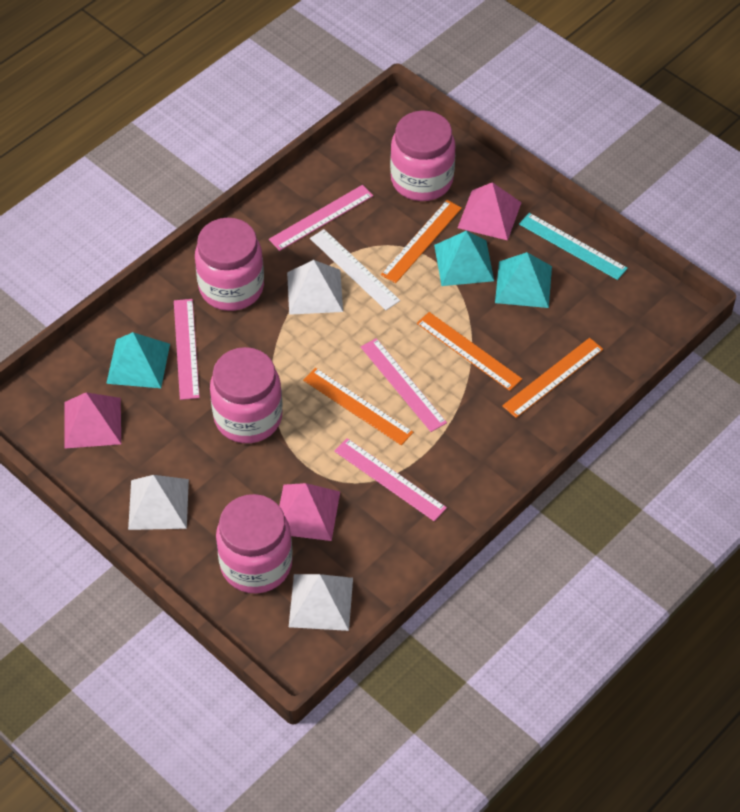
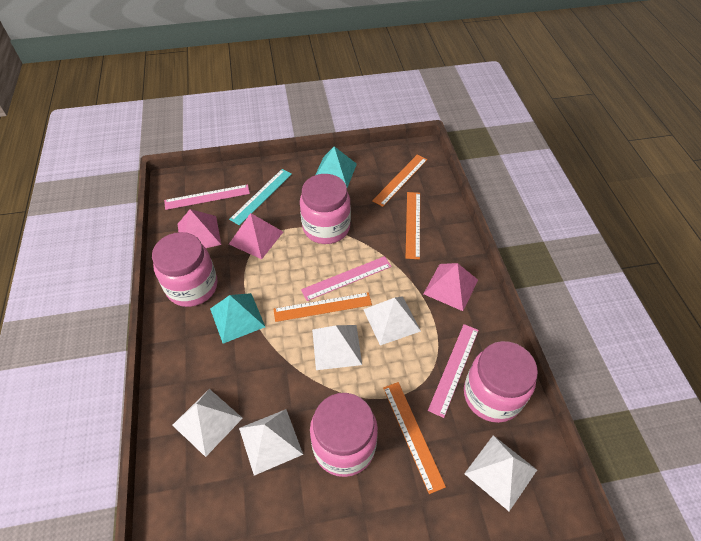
pink ruler: [174,299,200,400] [269,185,373,251] [334,438,447,521] [361,338,447,432] = 4 -> [164,184,250,210] [301,256,392,301] [428,324,479,418] = 3
turquoise pyramid: [106,332,170,388] [434,231,494,286] [495,252,552,308] = 3 -> [210,293,265,344] [315,146,357,188] = 2
white pyramid: [128,475,189,530] [287,260,343,315] [289,574,353,631] = 3 -> [172,389,243,457] [239,409,303,476] [312,325,362,370] [363,296,421,345] [464,435,537,511] = 5
white ruler: [310,229,400,310] = 1 -> none = 0

